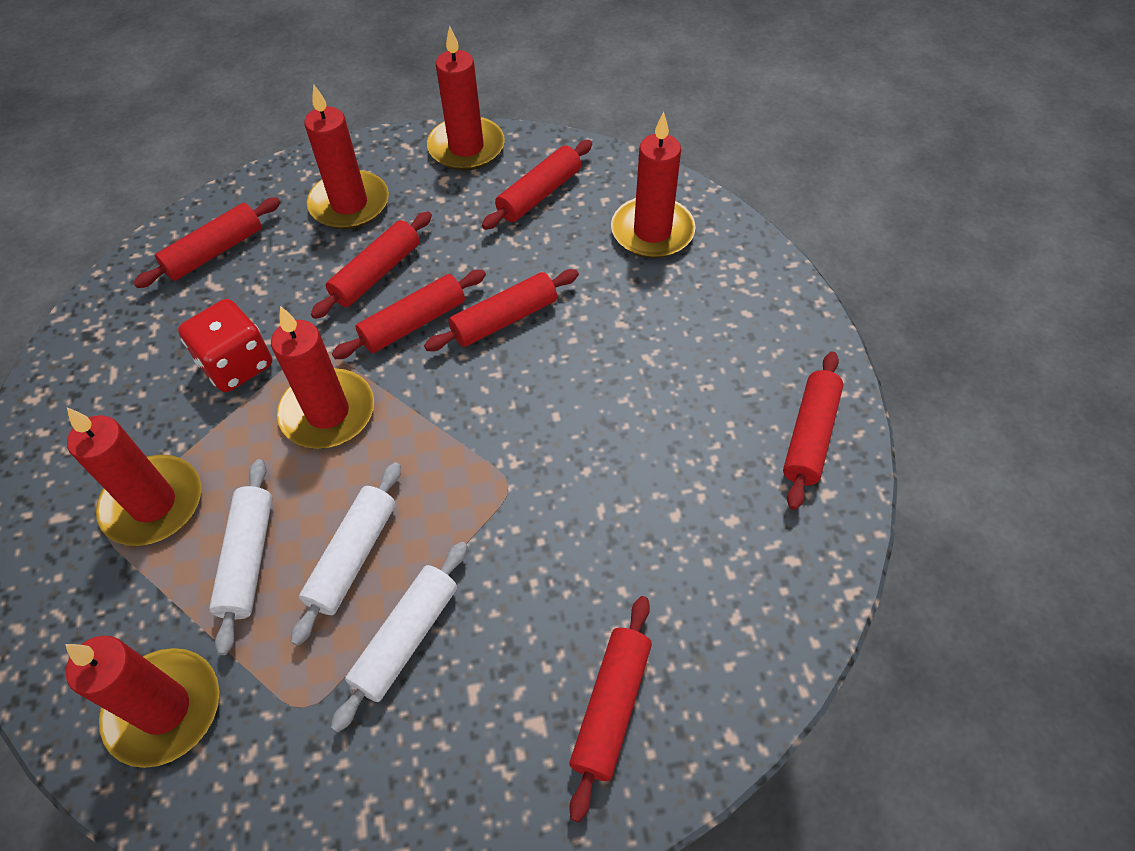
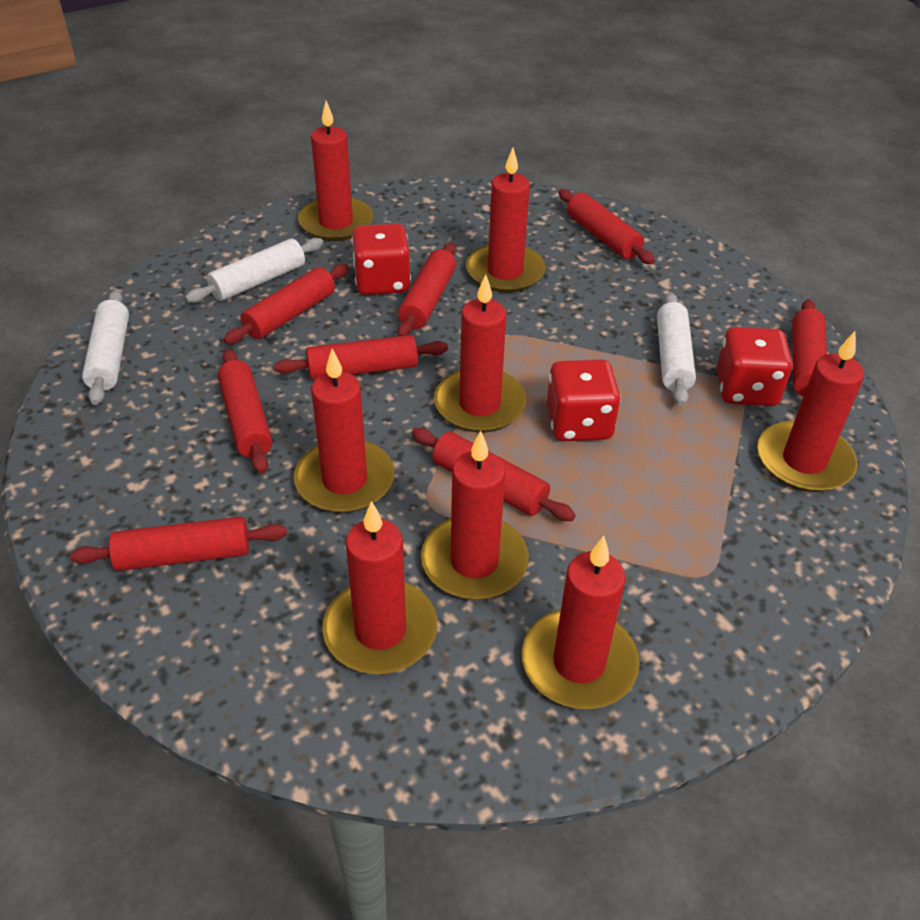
red candle: [65,636,219,768] [67,407,201,546] [271,306,374,449] [304,85,389,229] [427,26,505,171] [611,112,696,258] = 6 -> [294,349,395,513] [298,101,373,241] [322,501,438,674] [421,431,529,600] [434,274,526,433] [466,148,545,293] [522,536,640,709] [757,331,864,492] = 8
red dice: [178,299,272,392] = 1 -> [352,223,411,295] [547,359,621,442] [716,327,793,406] = 3
red rolling pin: [133,197,281,288] [311,211,432,319] [332,270,486,359] [424,269,579,351] [482,140,592,230] [569,596,652,822] [783,351,844,510] = 7 -> [70,517,287,571] [218,349,273,474] [223,264,349,344] [274,335,448,380] [398,243,456,336] [412,428,576,521] [559,189,655,264] [792,299,827,397] = 8

